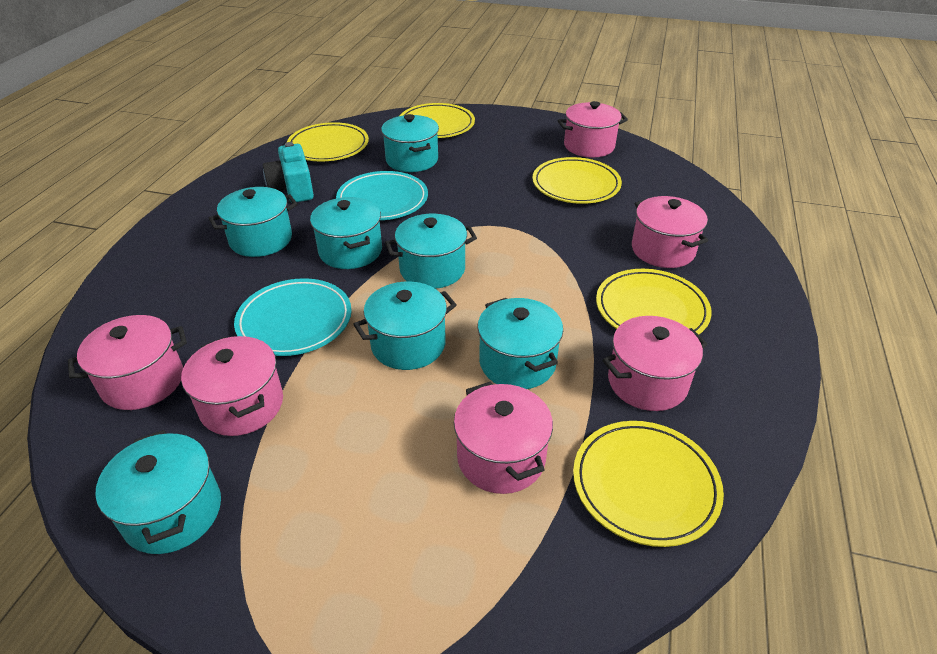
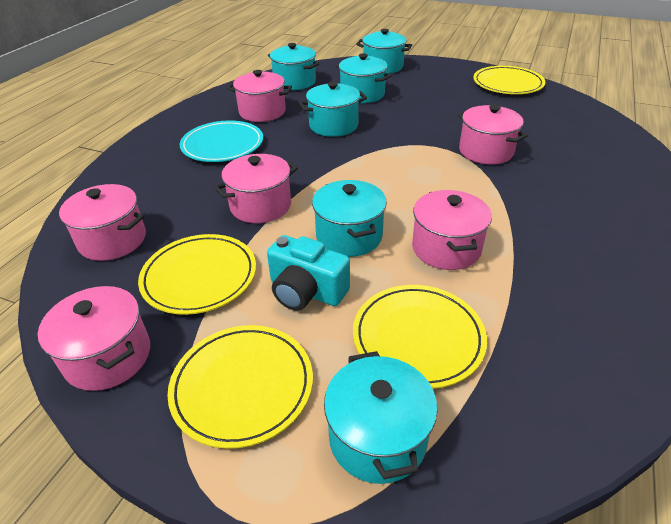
turquoise plate: [234,278,352,356] [336,171,428,220] = 2 -> [180,121,263,162] = 1
turquoise pot: [95,430,221,554] [208,187,298,257] [310,197,382,269] [353,282,457,370] [381,114,439,172] [385,214,477,289] [477,298,563,389] = 7 -> [268,43,320,90] [299,82,367,137] [312,180,387,257] [324,351,438,484] [336,53,391,103] [356,29,412,74] = 6
yellow plate: [287,122,369,162] [400,103,475,138] [532,157,622,204] [573,421,724,547] [596,269,712,335] = 5 -> [138,234,256,315] [167,325,313,449] [353,285,487,389] [473,66,545,94] = 4

